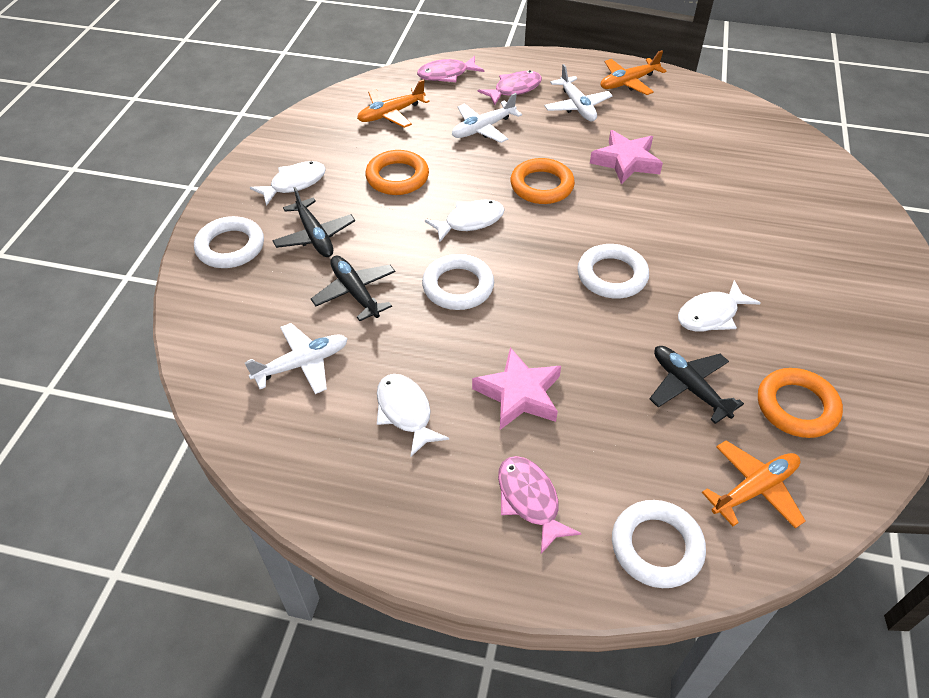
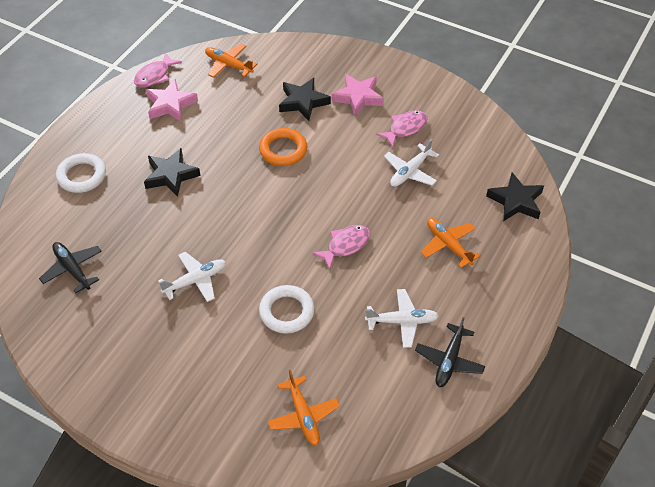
black plane: [272,187,355,257] [311,256,395,321] [650,346,744,424] = 3 -> [39,242,102,293] [415,317,485,387] = 2
black star: none = 0 -> [144,148,200,197] [279,78,331,121] [486,172,544,221] = 3
orange ring: [365,150,429,195] [510,158,575,204] [758,368,843,438] = 3 -> [259,128,307,166] = 1
white fish: [250,161,326,206] [377,374,449,456] [425,200,505,242] [678,280,760,331] = 4 -> none = 0
white ring: [194,216,264,268] [422,254,494,310] [577,244,649,299] [612,500,706,588] = 4 -> [56,153,106,193] [259,285,315,334] = 2

